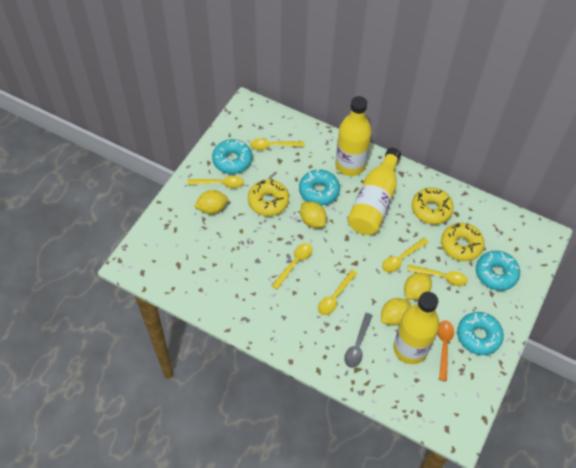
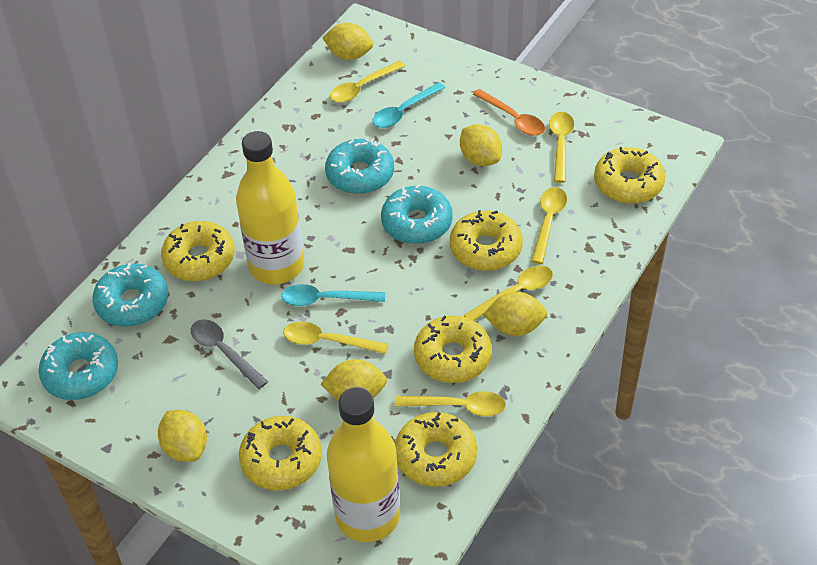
turquoise spoon: none = 0 -> [281,284,385,306] [372,82,445,128] = 2
yellow bottle: [335,96,372,176] [348,148,401,235] [393,292,439,364] = 3 -> [236,131,304,285] [327,387,400,542] = 2
yellow donut: [248,180,289,216] [412,188,454,225] [441,223,484,261] = 3 -> [161,221,235,281] [239,416,322,491] [395,412,477,487] [414,316,492,383] [450,210,523,271] [594,147,665,204] = 6
yellow lemon: [194,190,228,214] [300,202,326,228] [381,298,411,326] [404,273,432,300] = 4 -> [158,410,207,462] [320,359,387,401] [322,23,373,60] [460,124,502,166] [483,292,547,336] = 5

